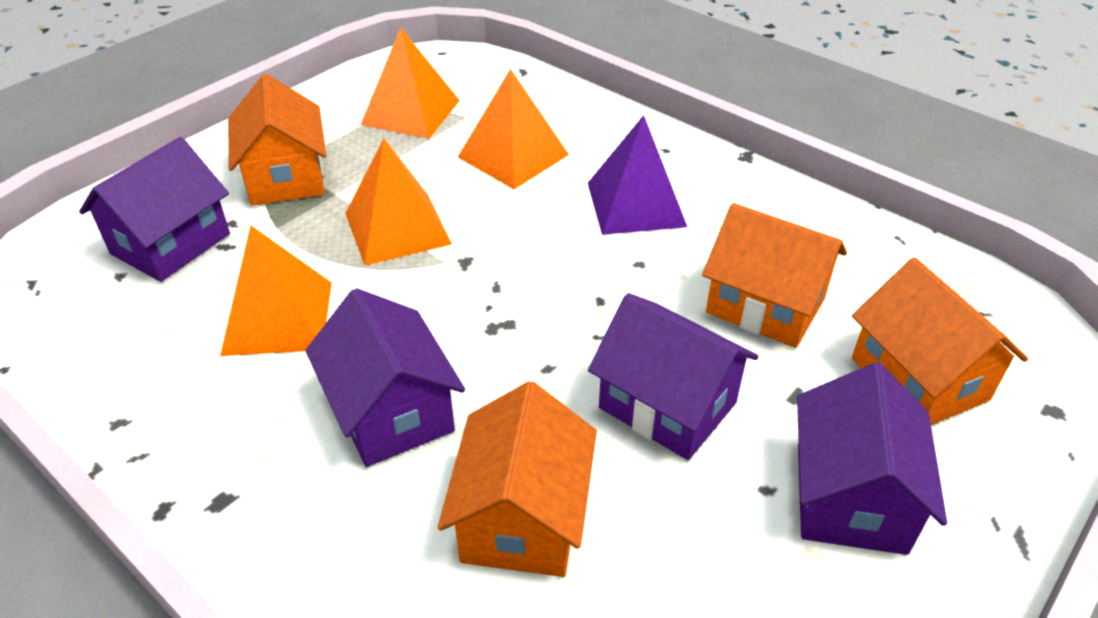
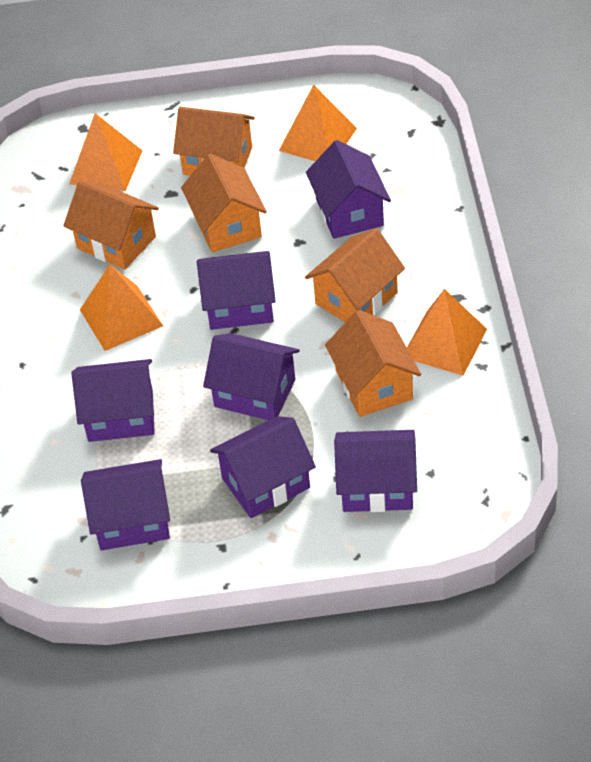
orange house: [228,74,326,206] [438,381,597,577] [702,203,847,348] [852,257,1028,425] = 4 -> [64,181,159,270] [173,107,255,176] [181,154,267,252] [305,228,405,322] [325,310,421,417] = 5
purple house: [79,137,230,282] [305,288,465,467] [588,293,759,460] [797,362,947,555] = 4 -> [71,359,155,442] [81,459,170,550] [197,251,276,330] [203,333,299,420] [210,416,316,518] [306,140,391,239] [334,430,417,512] = 7
purple pyramid: [588,115,687,235] = 1 -> none = 0

